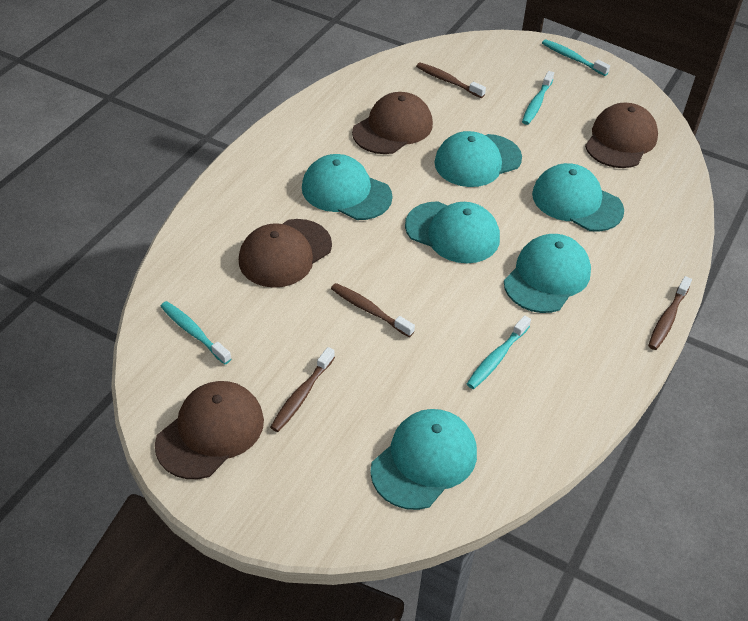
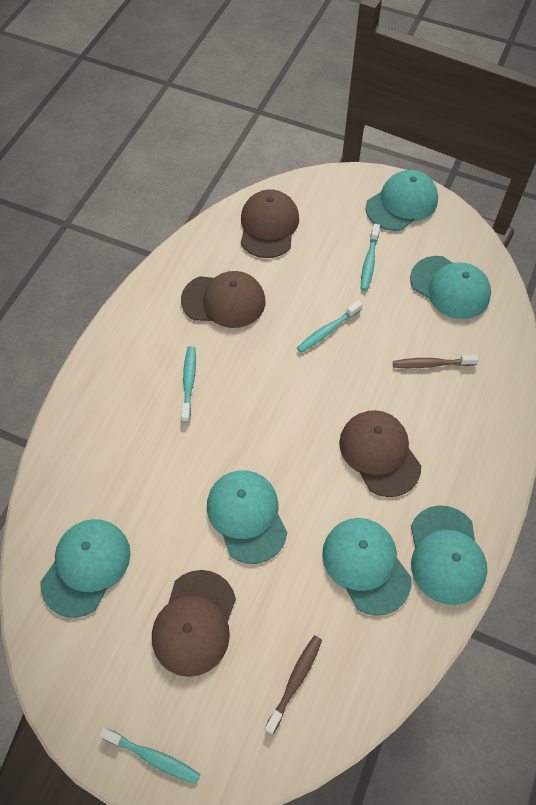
brown toothbrush: [270,347,335,432] [331,283,415,337] [416,63,486,98] [648,276,692,350] = 4 -> [265,635,322,734] [393,354,479,368] = 2

